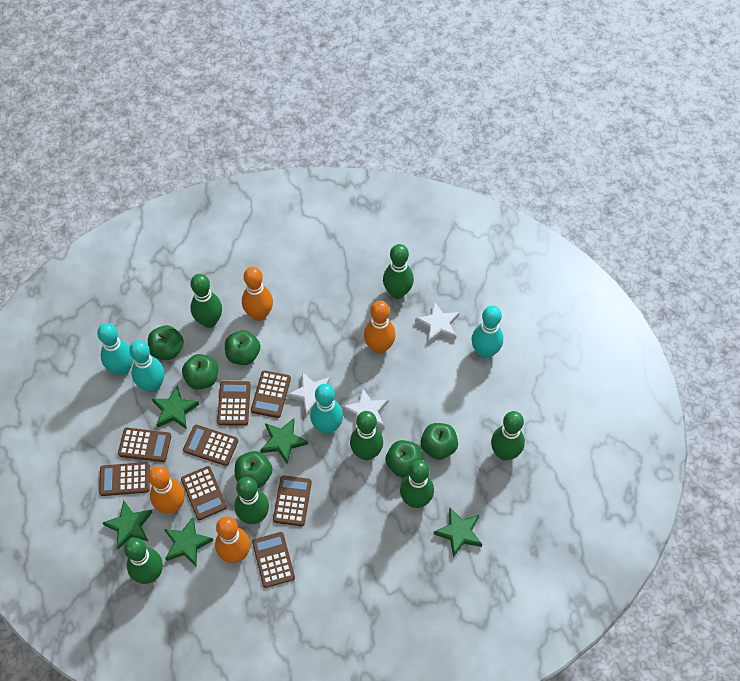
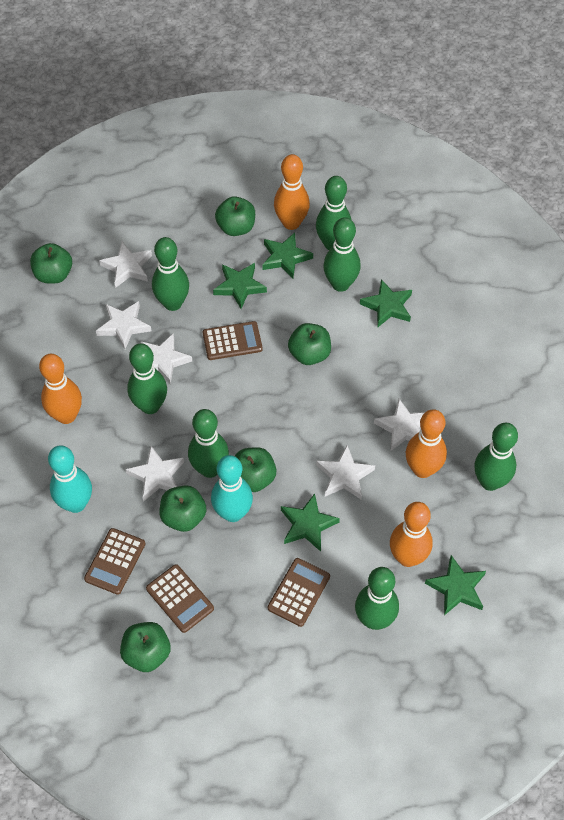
brown calculator: [99,462,150,496] [118,428,171,462] [181,466,227,520] [183,425,238,466] [217,381,251,425] [251,370,291,418] [252,532,295,588] [273,475,312,526] = 8 -> [84,528,145,595] [146,564,214,633] [203,321,263,360] [268,558,330,627] = 4
turquoise bowling pin: [97,323,133,376] [129,340,165,392] [310,384,343,434] [471,306,503,359] = 4 -> [48,445,92,513] [211,455,253,522] = 2
white star: [287,372,330,417] [342,388,389,429] [415,301,460,344] = 3 -> [96,301,151,349] [99,241,152,288] [126,446,184,502] [140,333,192,384] [316,445,375,499] [374,399,425,451] = 6

